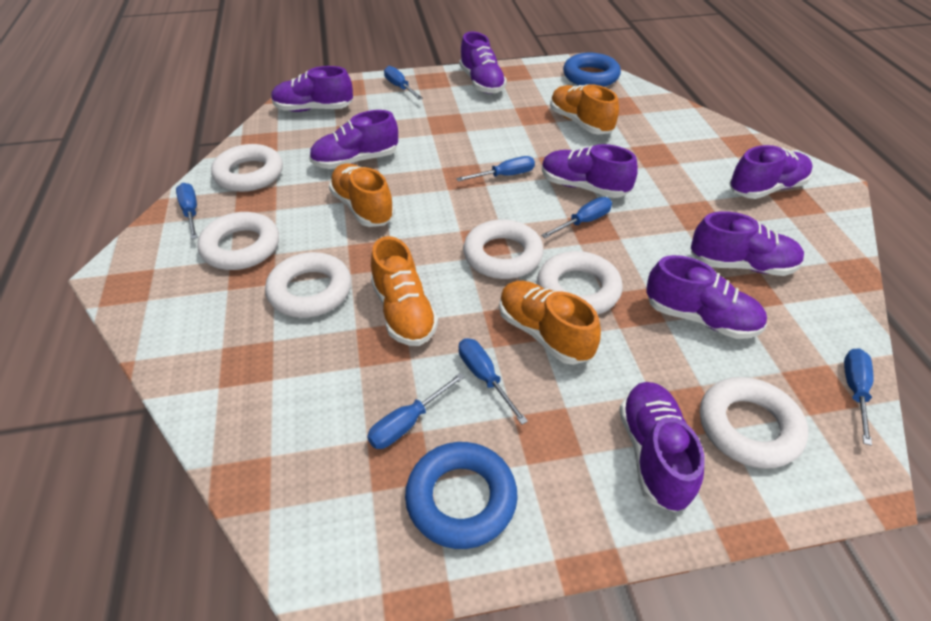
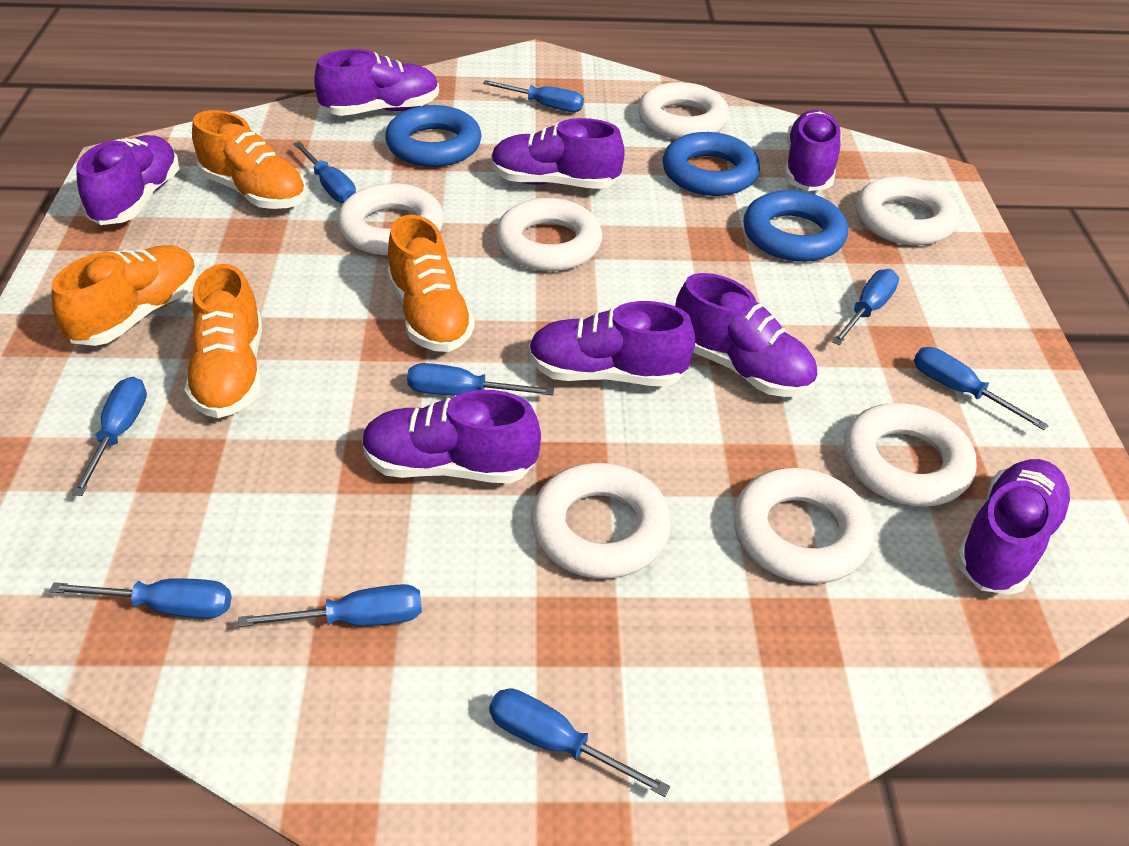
blue ring: [405,442,518,549] [563,53,621,87] = 2 -> [385,105,482,167] [663,132,760,196] [743,190,848,262] = 3
blue screwdriver: [176,183,198,239] [367,373,465,449] [384,66,423,100] [456,156,535,181] [459,338,528,425] [541,197,612,238] [844,348,873,446] = 7 -> [49,578,232,619] [72,377,147,496] [238,584,422,627] [293,141,356,203] [407,363,554,396] [483,80,584,112] [489,688,670,797] [832,269,899,345] [914,347,1049,430] = 9
white ring: [197,212,279,270] [211,144,283,192] [265,252,351,318] [463,219,544,279] [537,251,623,315] [700,377,808,469] = 6 -> [337,183,444,255] [496,198,602,271] [531,463,671,579] [638,82,729,139] [733,468,874,584] [843,403,977,507] [856,176,959,245] = 7

